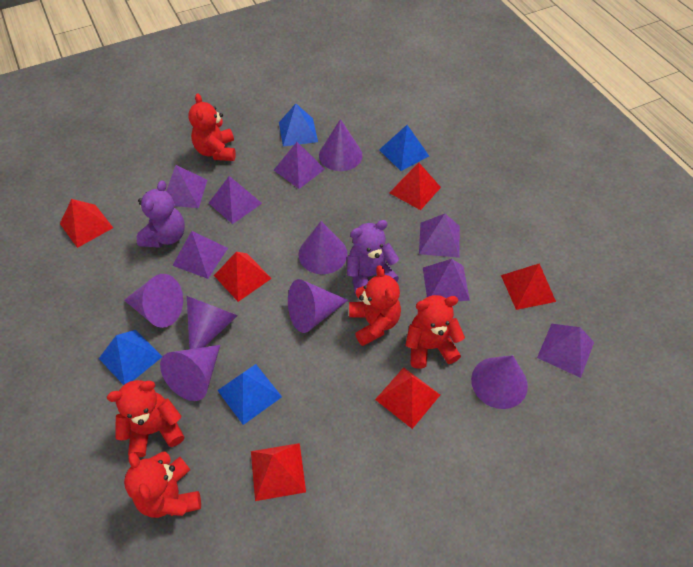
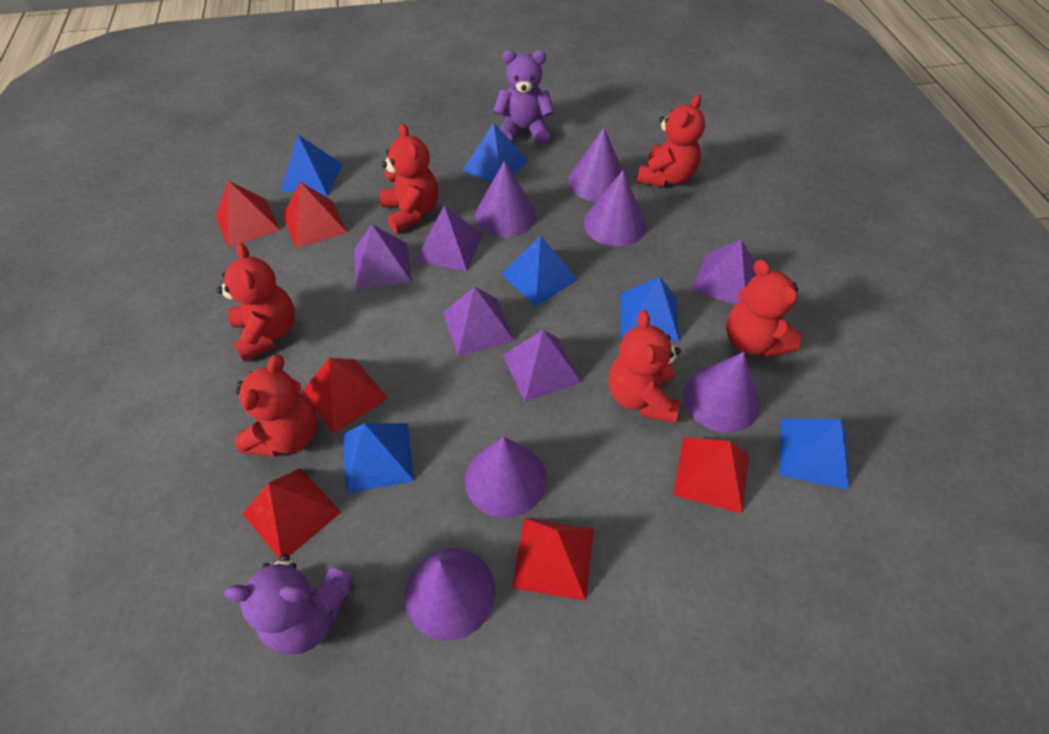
blue pyramid: [99,330,162,385] [217,364,282,425] [279,104,318,147] [379,125,429,171] = 4 -> [280,135,343,196] [343,423,414,494] [463,123,528,183] [501,235,578,306] [621,276,680,342] [779,419,849,490] = 6
purple cone: [124,274,183,328] [160,345,220,401] [187,296,238,349] [288,279,348,333] [298,221,347,274] [319,119,362,171] [471,355,528,409] = 7 -> [405,548,496,641] [465,437,547,518] [475,161,537,237] [568,127,622,202] [584,170,646,246] [683,352,760,433] = 6
purple pyramid: [166,165,207,208] [172,231,228,279] [209,176,262,224] [274,142,325,189] [419,214,460,258] [423,259,470,301] [537,324,594,378] = 7 -> [354,224,412,290] [416,205,483,271] [443,286,514,356] [503,330,581,402] [692,239,756,305] = 5
red teddy bear: [107,380,184,457] [124,452,201,518] [188,93,236,161] [349,265,401,346] [406,295,465,369] = 5 -> [216,243,295,362] [235,355,318,457] [380,123,438,233] [609,310,681,423] [637,94,705,187] [726,259,802,358] = 6

